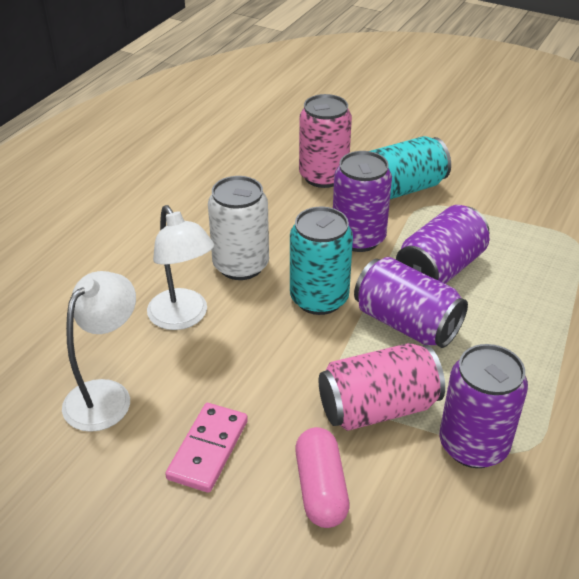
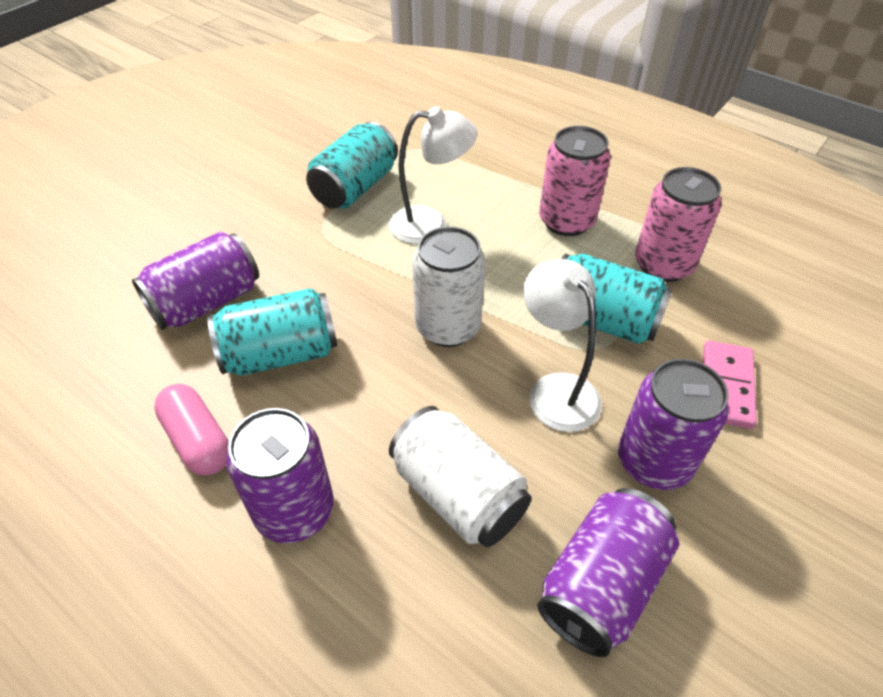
turquoise can: [290,207,353,315] [370,136,451,199] = 2 -> [208,288,337,376] [306,122,398,209] [561,254,673,344] = 3
white can: [208,176,269,280] = 1 -> [389,406,531,547] [412,226,486,347] = 2

